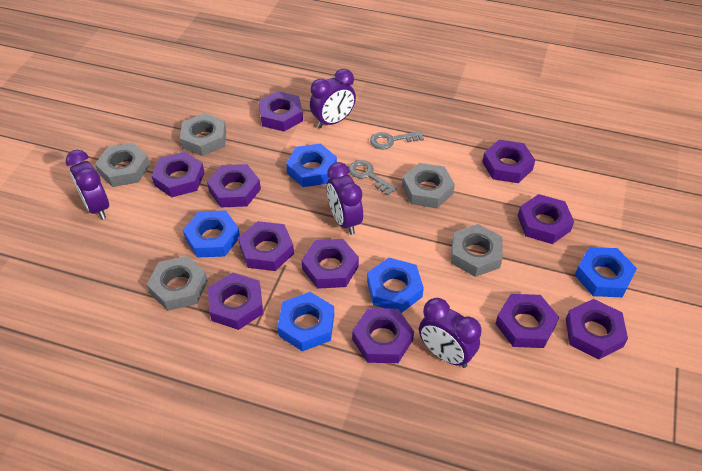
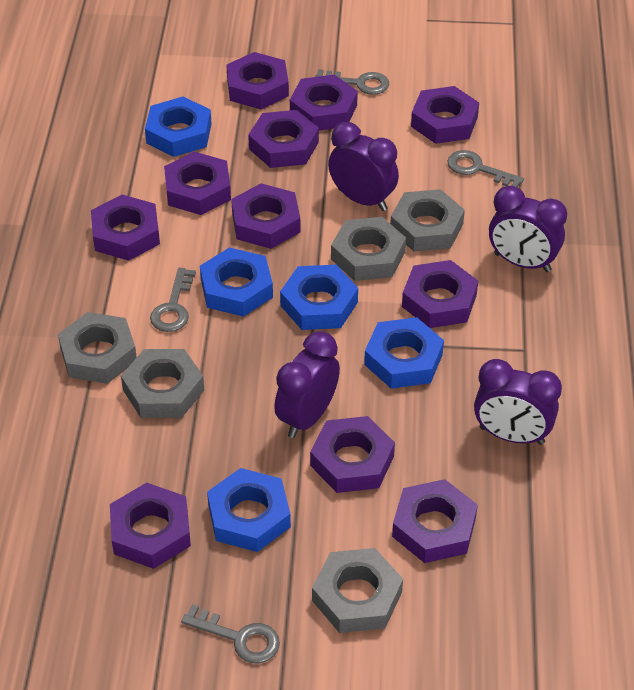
grey key: [349,160,397,196] [370,131,424,150] = 2 -> [150,268,196,332] [181,604,280,663] [315,69,389,95] [447,150,524,187] = 4

